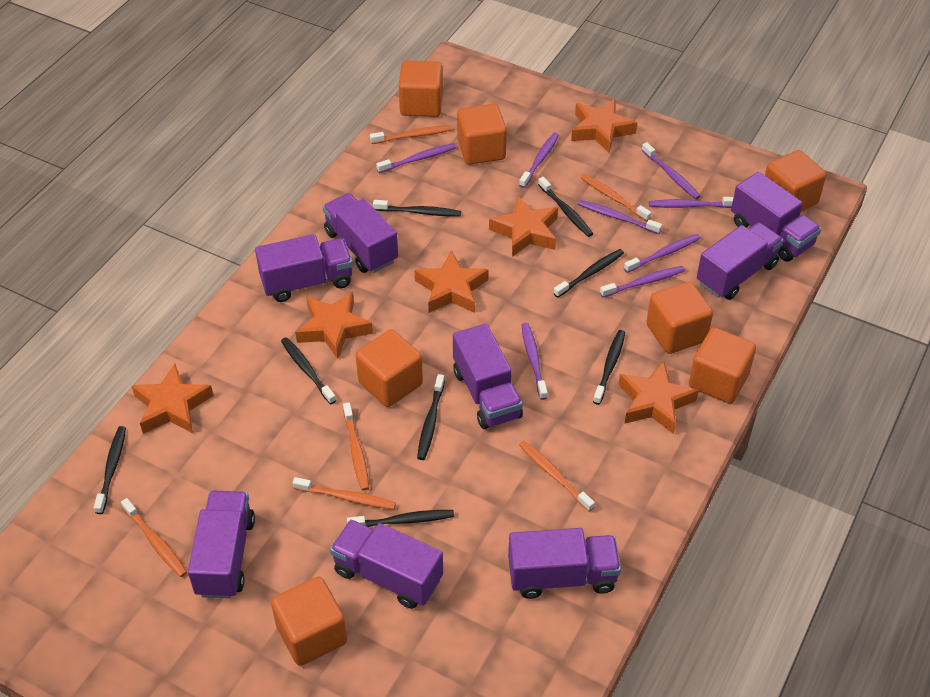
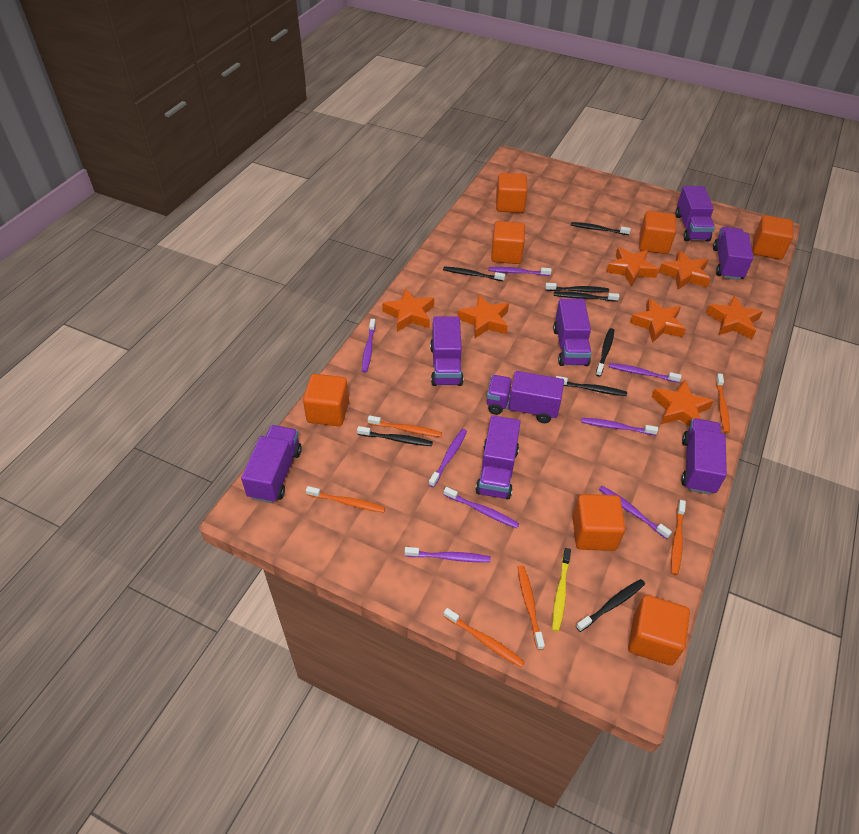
orange star: [132,364,214,434] [295,292,373,359] [415,250,489,313] [489,196,558,257] [571,99,637,153] [618,361,699,434] = 6 -> [382,288,434,332] [457,295,509,338] [606,247,659,287] [630,298,686,343] [652,380,714,427] [659,250,710,289] [706,295,763,339] = 7
yellow toothbrush: none = 0 -> [552,548,571,632] = 1

